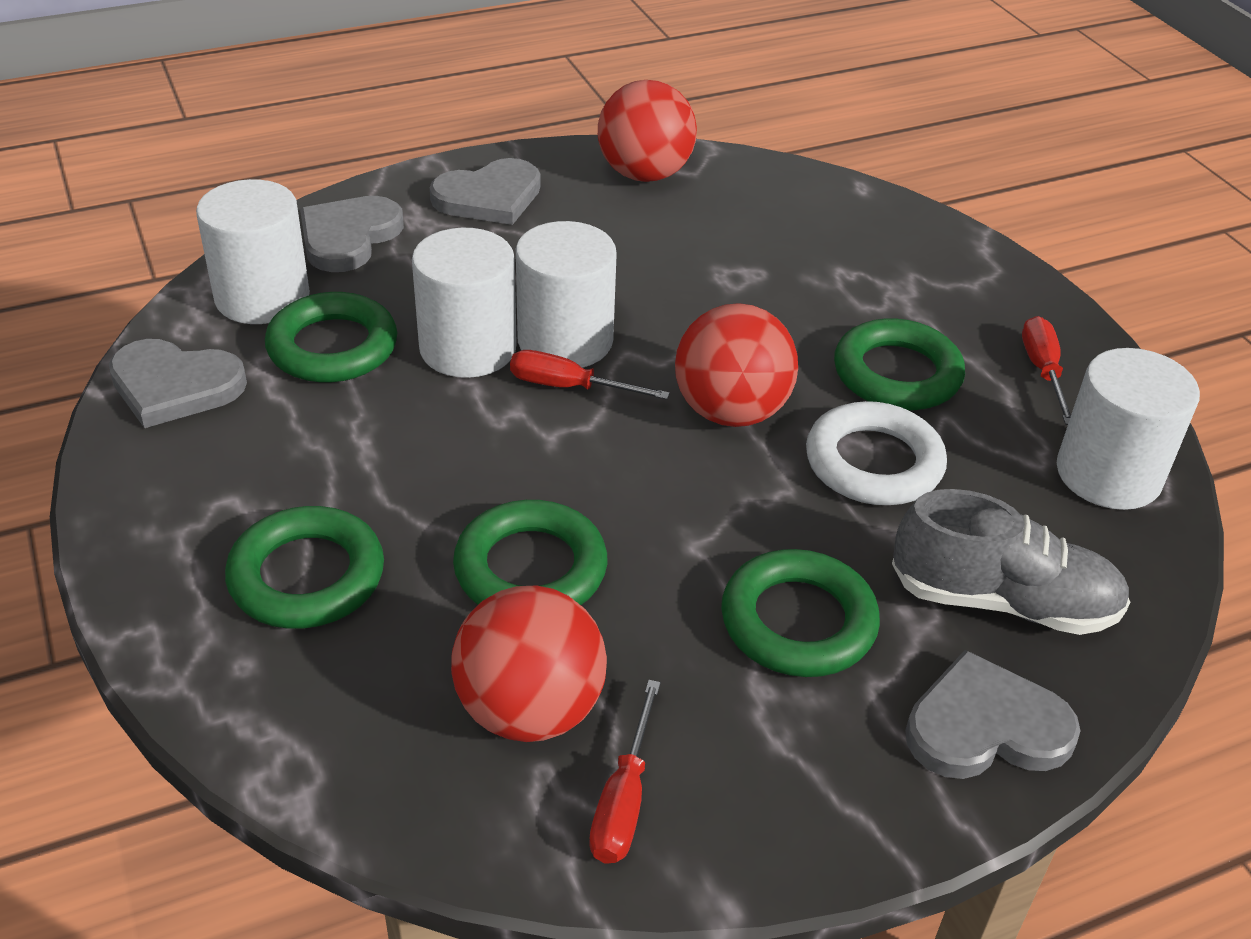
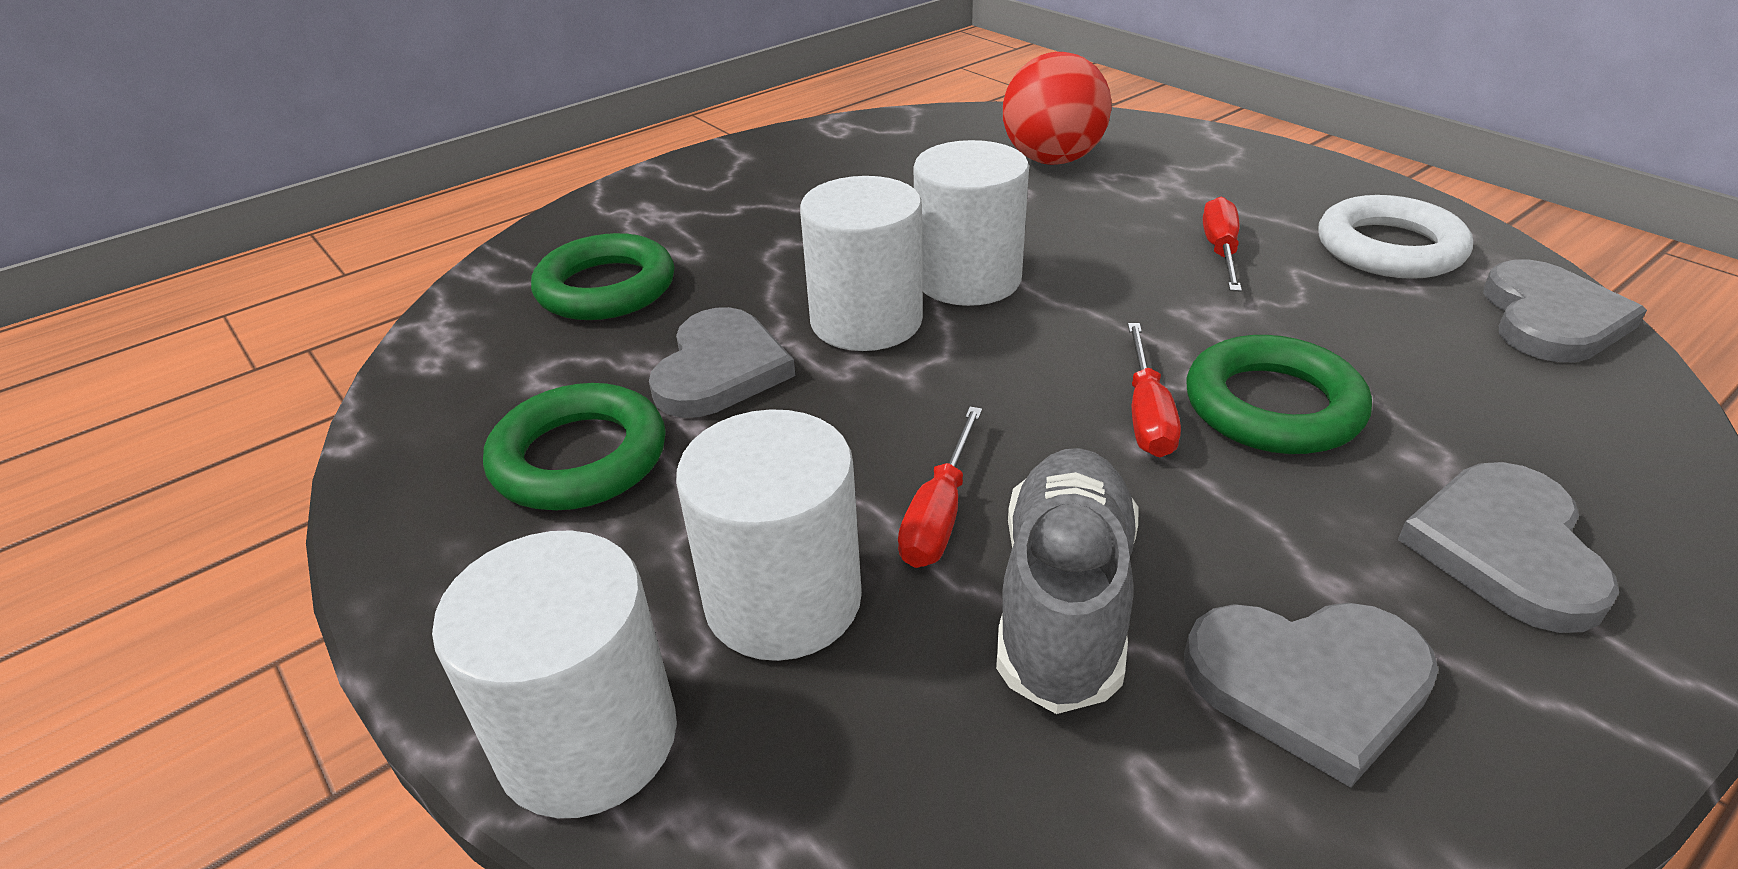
green ring: [225,506,384,629] [265,292,397,382] [453,500,607,605] [721,549,880,677] [834,318,965,410] = 5 -> [483,383,666,510] [531,233,674,320] [1186,335,1372,454] = 3
red ball: [451,585,607,742] [598,80,697,182] [675,303,798,427] = 3 -> [1003,52,1112,165] = 1

